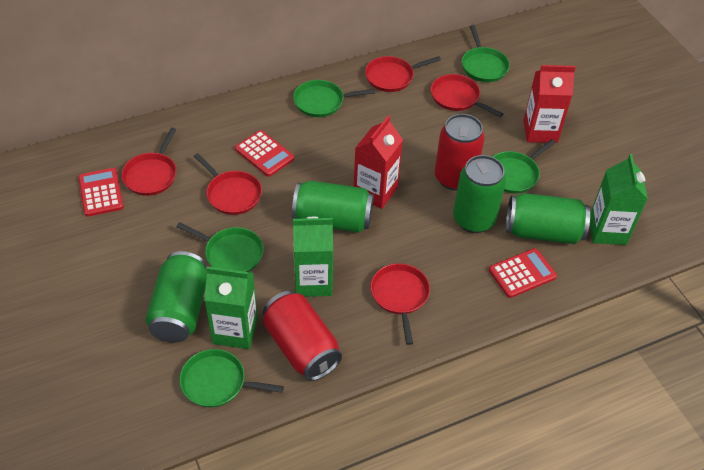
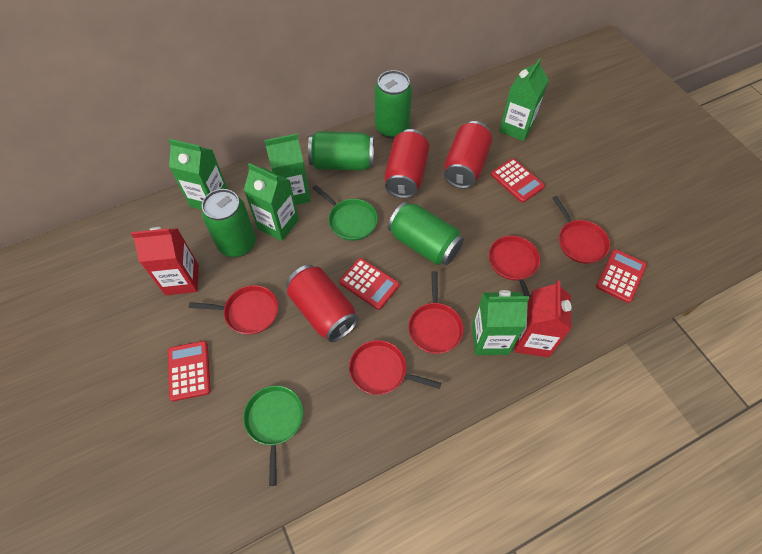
green carton: [204,266,258,349] [293,217,333,297] [590,154,648,245] = 3 -> [168,139,228,210] [244,163,299,241] [264,133,311,205] [472,290,529,355] [499,58,549,141] = 5
green pan: [176,222,264,272] [179,349,284,407] [293,80,375,117] [462,25,510,82] [492,139,556,194] = 5 -> [243,386,303,486] [313,185,378,241] = 2
red calculator: [79,168,124,217] [235,130,294,177] [489,248,557,298] = 3 -> [168,341,211,401] [339,258,400,310] [491,158,545,203] [596,249,647,303] = 4
red can: [263,291,342,381] [435,114,485,191] = 2 -> [286,265,359,342] [384,129,429,198] [444,121,492,189] = 3

